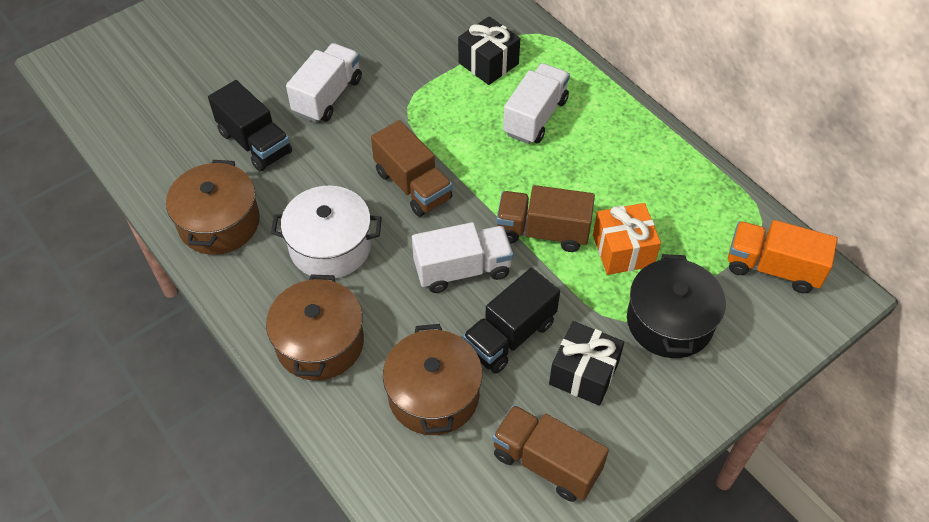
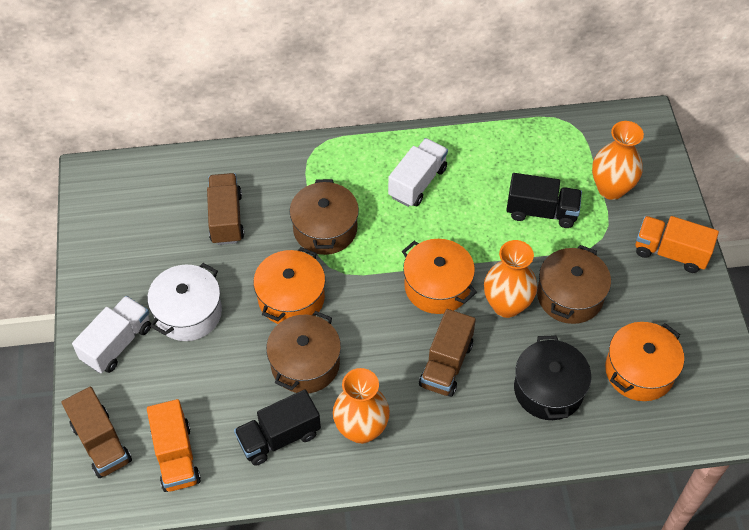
black gift: [458,16,520,85] [549,321,624,406] = 2 -> none = 0
orange gift: [593,203,661,275] = 1 -> none = 0
orange pot: none = 0 -> [253,247,325,324] [402,239,477,314] [605,322,684,401] = 3
orange truck: [728,220,838,293] = 1 -> [147,399,201,492] [636,216,719,273] = 2
orange vase: none = 0 -> [333,368,390,444] [484,240,537,318] [592,121,644,200] = 3
white truck: [286,43,362,122] [412,222,514,293] [503,63,570,144] = 3 -> [72,296,151,373] [388,138,448,207] = 2

